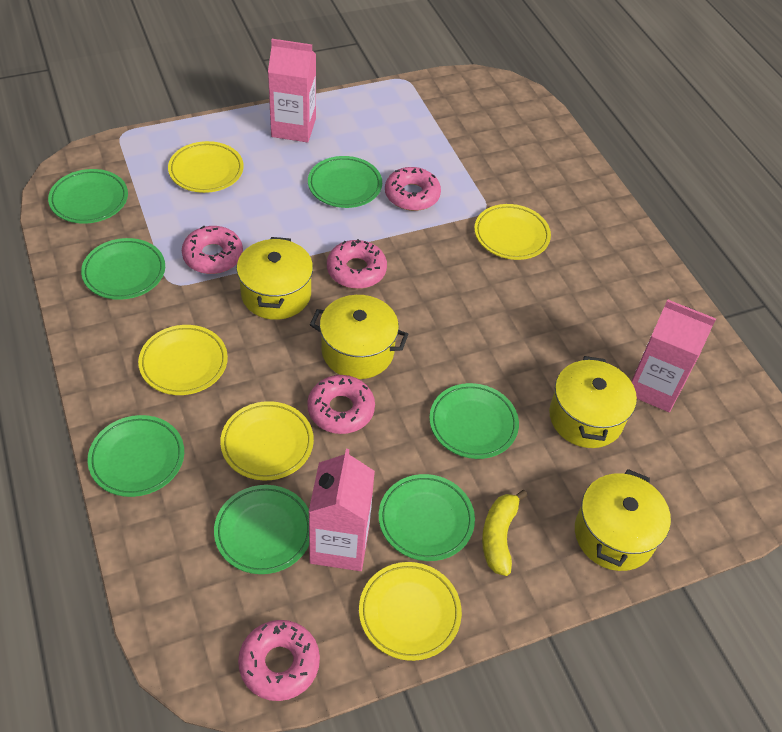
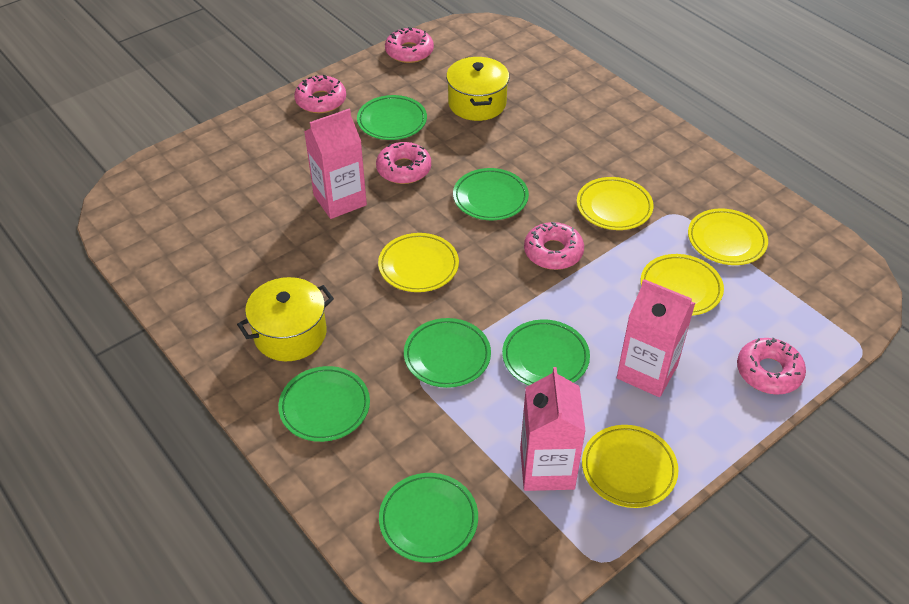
green plate: [48,169,128,224] [81,238,165,300] [88,415,184,497] [214,485,309,574] [308,156,382,208] [379,474,475,561] [429,383,519,459] = 7 -> [278,366,370,442] [357,95,427,140] [379,473,478,563] [404,318,491,388] [453,168,529,220] [502,320,590,385] = 6
yellow banana: [482,490,528,576] = 1 -> none = 0
yellow pot: [237,237,313,320] [310,295,408,379] [549,356,637,448] [575,469,671,571] = 4 -> [237,277,334,361] [446,57,509,121] = 2

